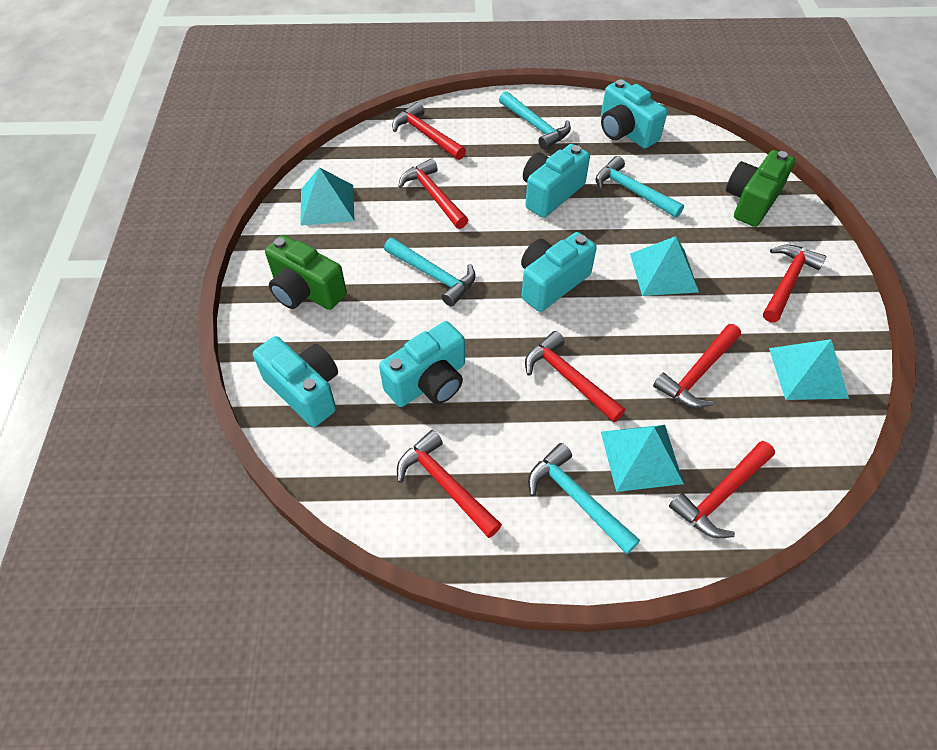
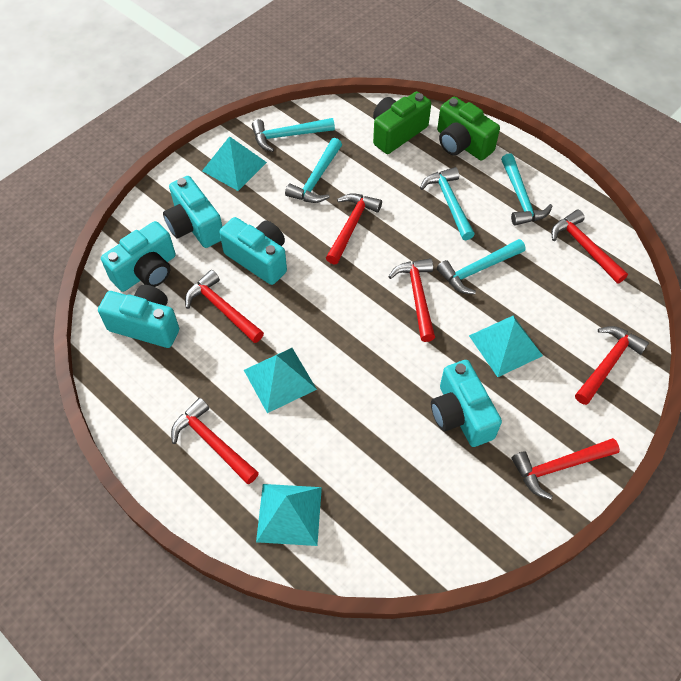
turquoise hammer: [384,238,476,307] [499,91,571,150] [528,443,640,554] [596,156,684,218] = 4 -> [252,118,335,152] [285,138,342,203] [420,167,475,240] [437,239,526,294] [501,153,553,226] = 5

